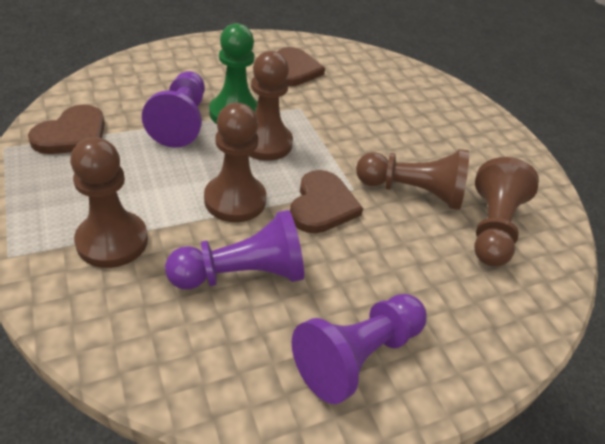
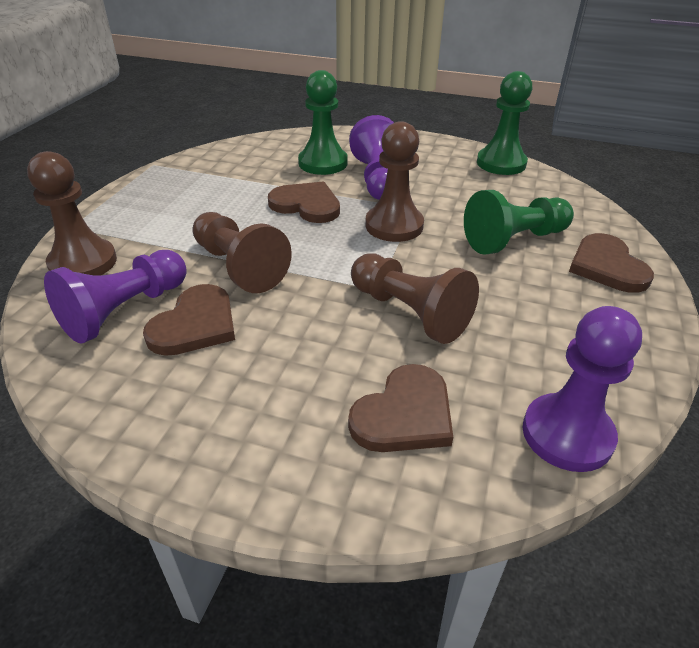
brown heart: [28,105,105,154] [277,47,325,86] [290,170,363,233] = 3 -> [143,284,235,356] [268,181,340,223] [348,364,453,452] [569,233,654,293] = 4
brown pawn: [70,137,148,268] [204,103,266,222] [249,51,293,161] [356,149,469,210] [474,157,539,267] = 5 -> [27,151,117,276] [193,212,292,293] [351,253,479,344] [365,121,424,242] = 4
green pawn: [209,23,258,124] = 1 -> [298,70,348,175] [464,190,574,255] [477,71,532,175] = 3

